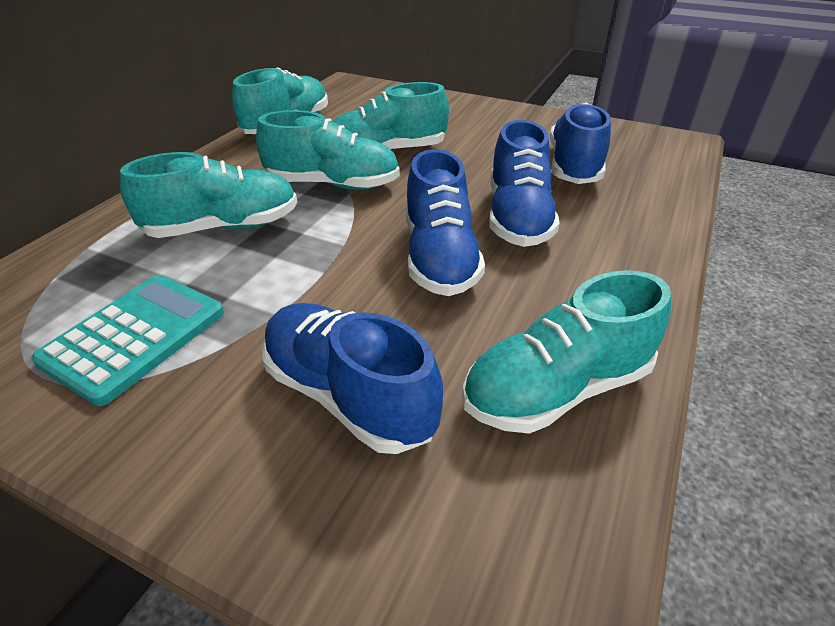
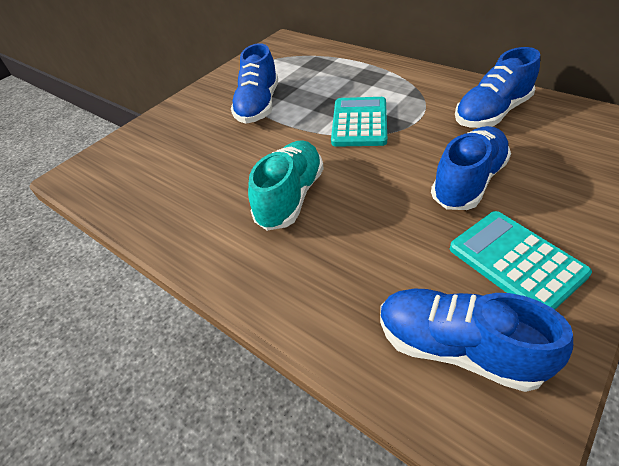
turquoise calculator: [31,275,224,406] = 1 -> [331,97,387,147] [450,211,592,310] = 2
turquoise shoe: [120,152,297,238] [232,67,328,134] [256,110,400,190] [332,82,449,149] [462,270,671,434] = 5 -> [248,141,324,231] = 1

